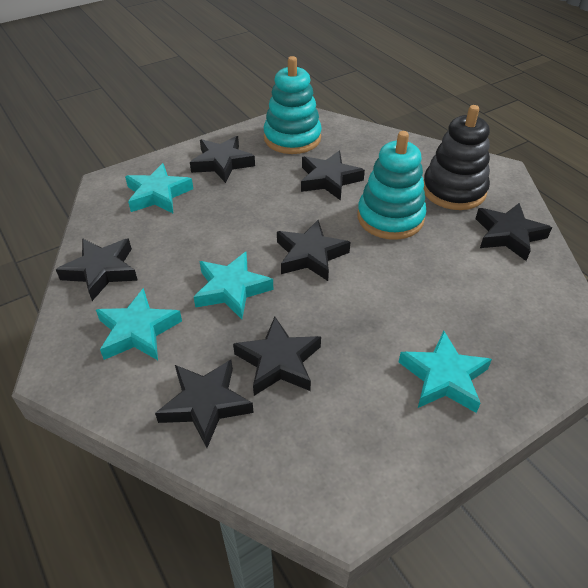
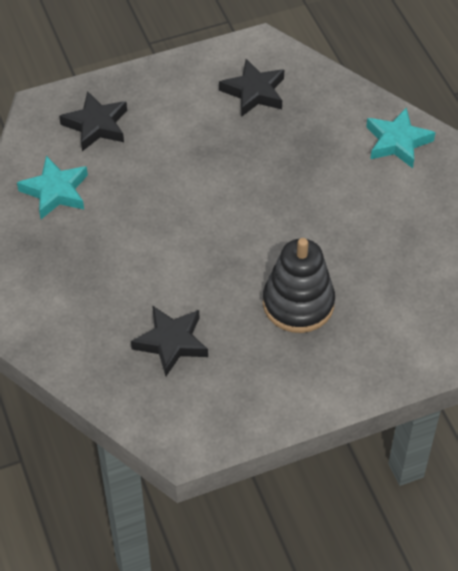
black star: [56,238,138,301] [155,360,254,448] [190,136,255,183] [233,317,321,396] [277,220,350,281] [301,151,365,201] [475,203,552,261] = 7 -> [59,91,127,151] [131,305,208,376] [219,59,284,117] = 3
turquoise stacking toy: [264,56,322,154] [357,131,427,240] = 2 -> none = 0
turquoise star: [96,288,182,360] [125,163,193,213] [194,252,273,319] [399,331,492,413] = 4 -> [17,156,88,219] [366,107,436,168] = 2

